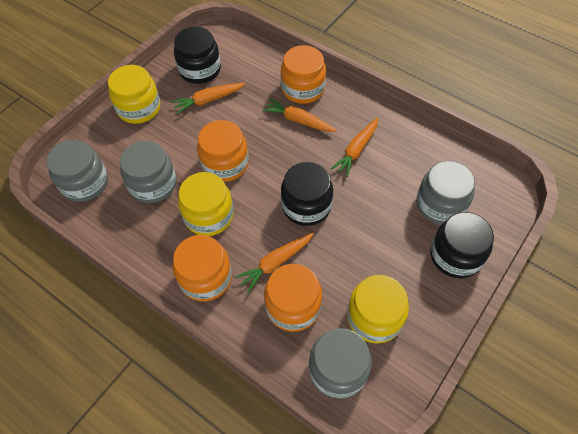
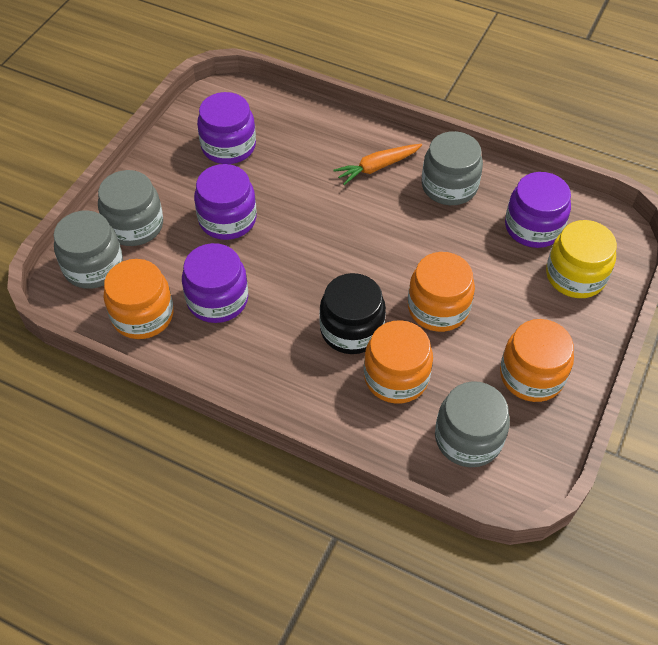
black jar: [174,26,221,84] [281,162,333,226] [430,212,494,278] = 3 -> [319,273,386,354] = 1
orange carrot: [171,83,246,114] [235,233,314,292] [262,98,337,132] [331,117,378,177] = 4 -> [334,144,422,185] = 1
purple jar: none = 0 -> [182,243,248,323] [194,164,257,240] [197,92,256,164] [505,172,571,248] = 4
yellow jar: [108,65,161,124] [178,172,234,236] [347,275,409,344] = 3 -> [546,220,617,298] = 1

